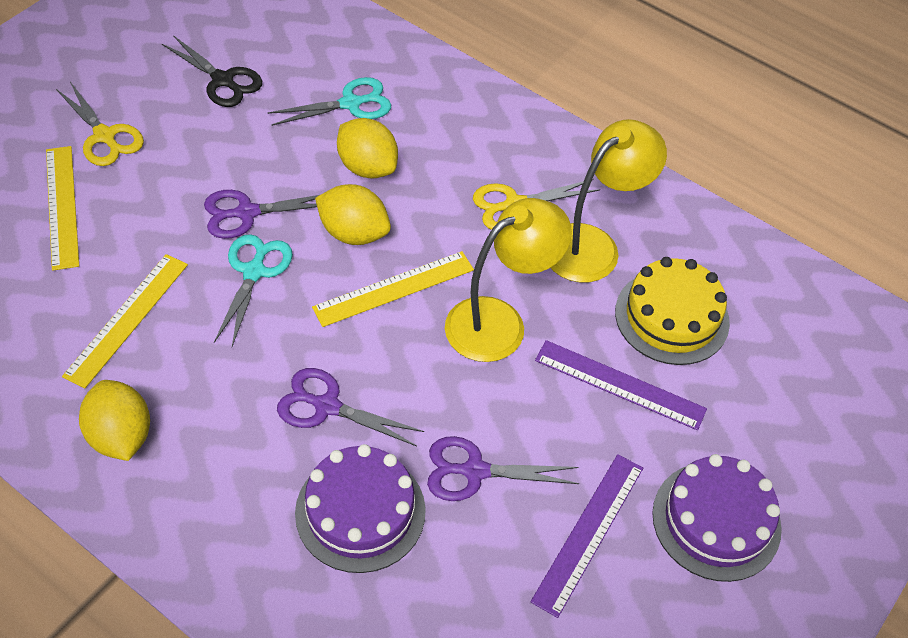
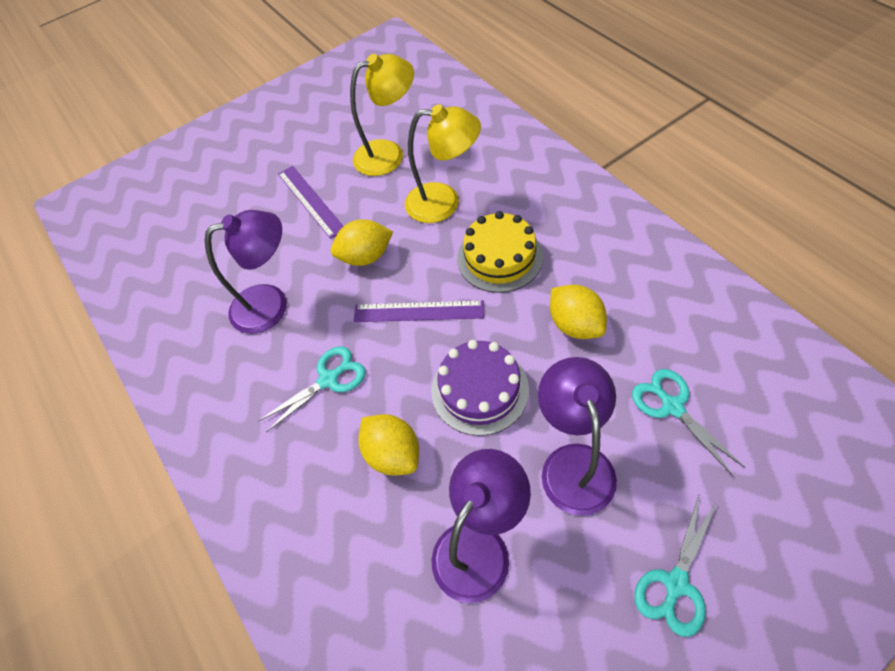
black scissors: [162,35,262,107] = 1 -> none = 0
purple cake: [295,444,426,573] [652,454,782,582] = 2 -> [431,340,529,436] = 1
purple lamp: none = 0 -> [205,210,287,334] [432,449,531,603] [538,357,617,516] = 3
purple scissors: [204,190,319,239] [277,368,424,447] [427,436,580,501] = 3 -> none = 0
turquoise scissors: [214,234,293,346] [267,77,391,126] = 2 -> [258,346,366,433] [632,369,745,477] [634,494,717,637] = 3
yellow ruler: [46,146,79,271] [62,254,188,388] [312,251,474,327] = 3 -> none = 0
yellow scissors: [56,82,144,166] [473,179,600,230] = 2 -> none = 0

